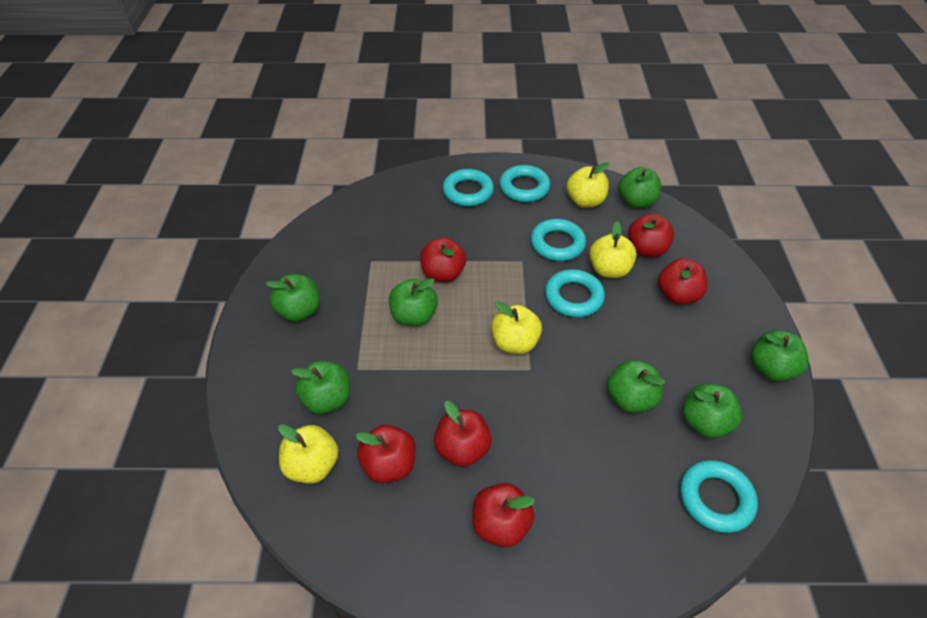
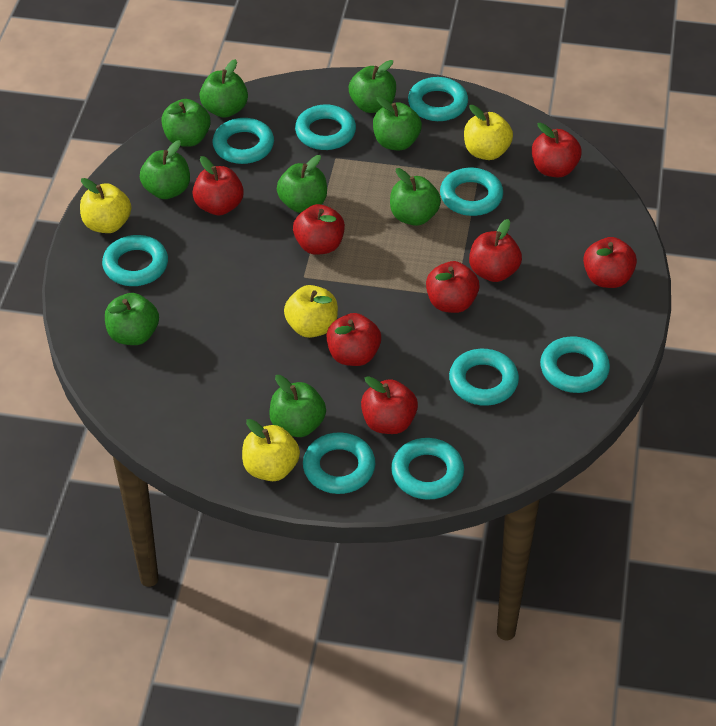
green apple: [266,274,320,322] [291,361,350,414] [389,278,438,326] [607,360,665,413] [618,167,661,208] [682,383,742,438] [751,330,809,381] = 7 -> [105,293,159,345] [140,140,190,199] [161,99,211,147] [200,59,248,118] [269,375,326,437] [277,155,327,213] [349,60,396,113] [373,97,422,150] [390,168,441,226] = 9
red apple: [355,425,416,483] [420,237,466,282] [434,401,492,467] [472,483,535,548] [628,214,674,257] [658,258,708,305] = 6 -> [192,156,244,216] [293,204,345,255] [326,313,381,366] [361,376,418,434] [426,261,479,313] [469,219,522,282] [532,123,582,177] [583,237,637,288] = 8
turquoise ring: [442,169,494,206] [499,165,551,202] [531,219,586,261] [545,269,605,317] [680,460,758,533] = 5 -> [102,235,168,286] [213,118,274,164] [295,105,356,150] [303,432,375,494] [391,438,464,500] [408,77,468,121] [440,168,503,216] [449,349,519,406] [540,337,610,393] = 9

